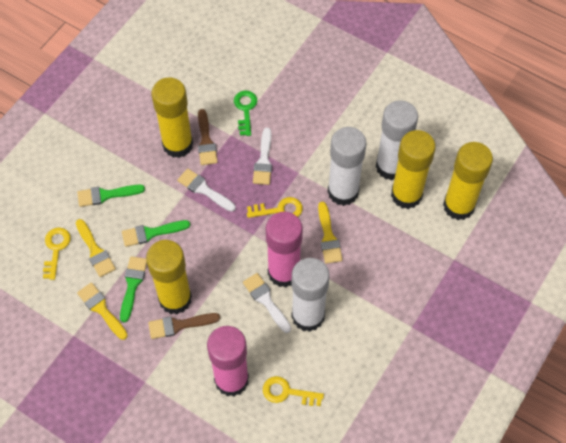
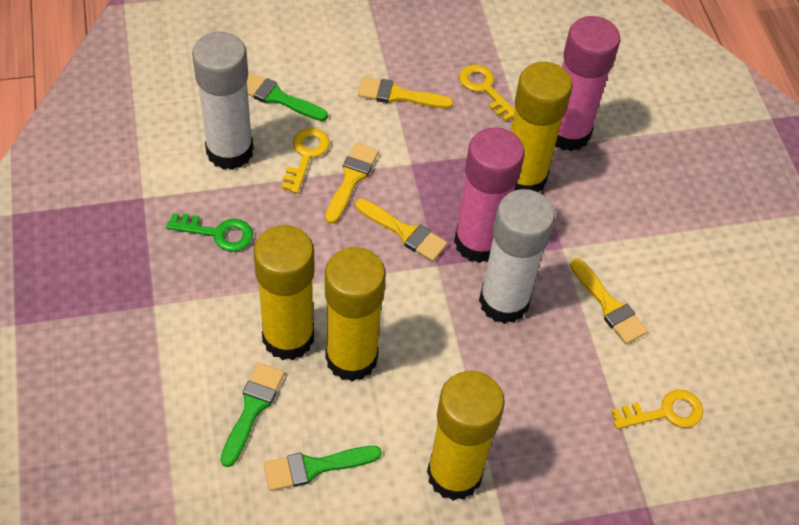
brown brush: [148,313,220,339] [198,109,218,165] = 2 -> none = 0
white brush: [177,168,236,212] [243,273,291,333] [253,128,272,185] = 3 -> none = 0
white glue stick: [291,258,330,332] [328,127,366,206] [376,100,418,180] = 3 -> [192,32,253,170] [479,189,555,324] = 2
yellow brush: [76,219,116,277] [77,282,128,340] [318,202,343,264] = 3 -> [325,143,379,224] [355,199,448,262] [358,77,453,109] [570,258,648,344] = 4

